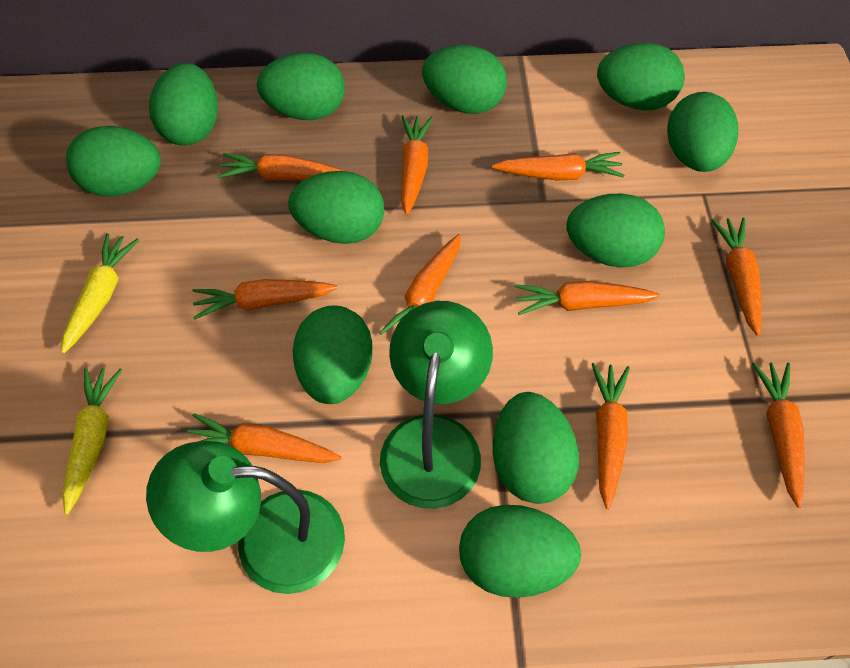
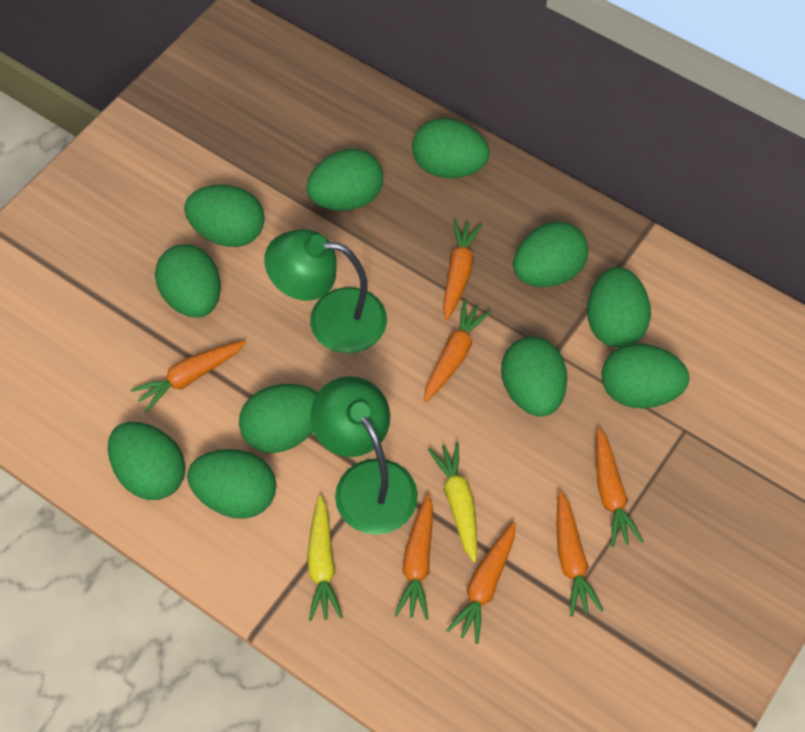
orange carrot: [187,413,341,463] [192,279,337,320] [217,153,344,181] [379,234,461,335] [401,115,433,216] [492,152,625,181] [515,281,660,315] [592,363,630,509] [711,218,761,336] [752,362,805,508] = 10 -> [131,340,246,413] [394,494,433,620] [424,300,491,402] [443,219,483,320] [446,522,515,644] [557,491,604,616] [596,427,644,547] = 7

